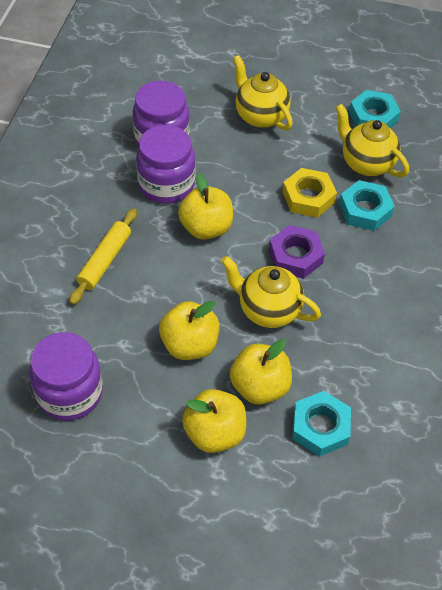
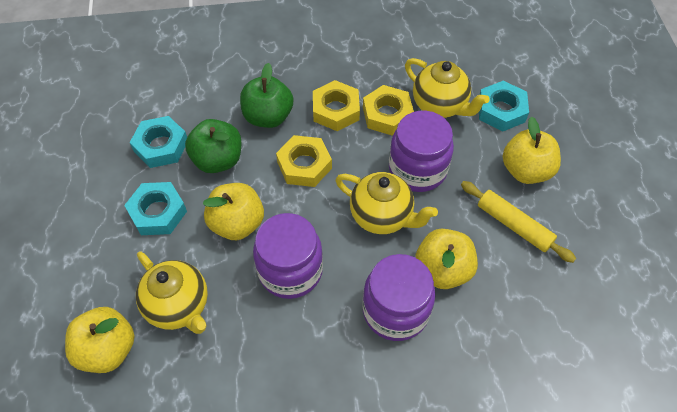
green apple: none = 0 -> [185,119,241,173] [240,63,293,128] = 2
purple nut: [269,225,325,279] = 1 -> none = 0
yellow nut: [282,168,337,218] = 1 -> [276,135,332,187] [313,80,360,131] [363,85,414,136] = 3

